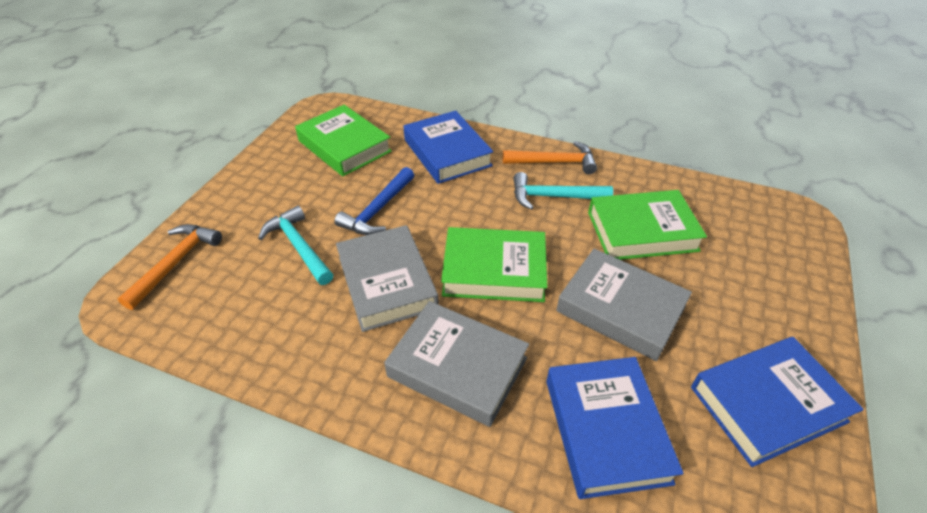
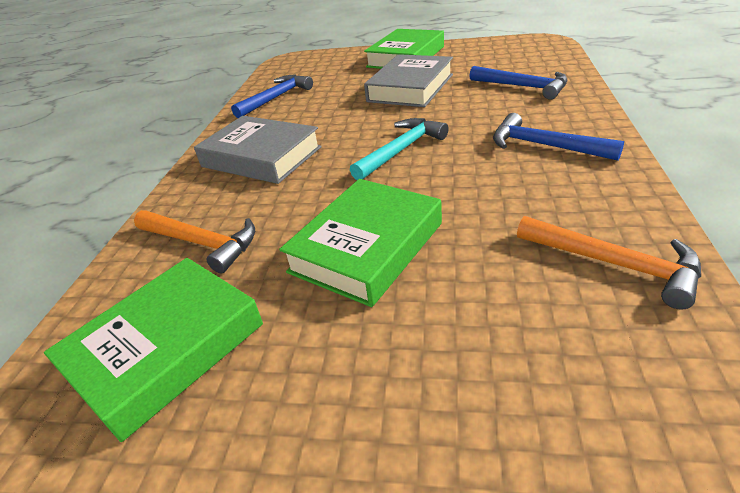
blue book: [403,111,493,184] [546,357,684,499] [691,337,864,467] = 3 -> none = 0
blue hammer: [334,167,414,235] = 1 -> [231,74,313,118] [469,66,568,100] [493,113,624,161] = 3
grey book: [336,225,439,332] [384,301,529,427] [556,249,692,361] = 3 -> [194,116,322,184] [364,54,453,107] = 2
turquoise hammer: [258,205,333,285] [513,172,613,210] = 2 -> [350,118,449,180] = 1

